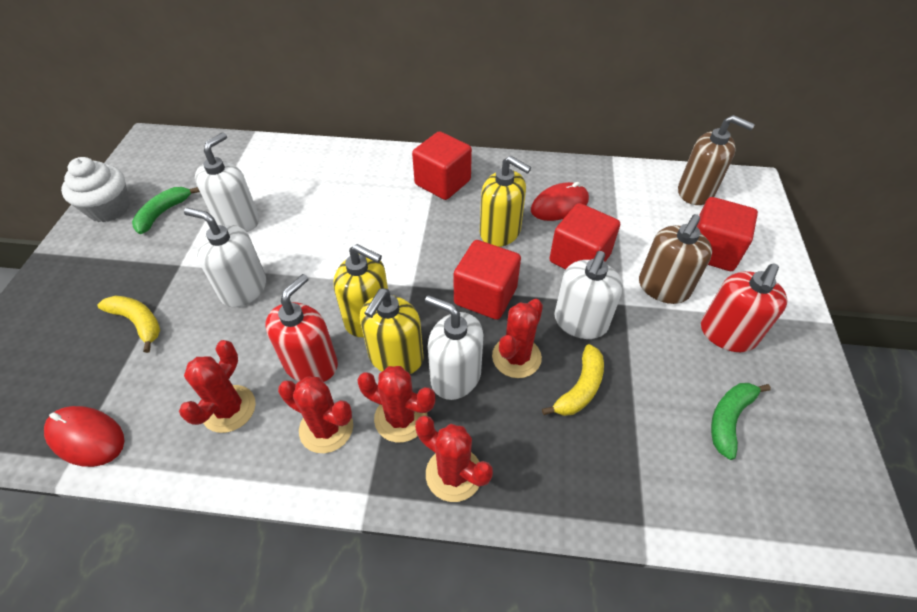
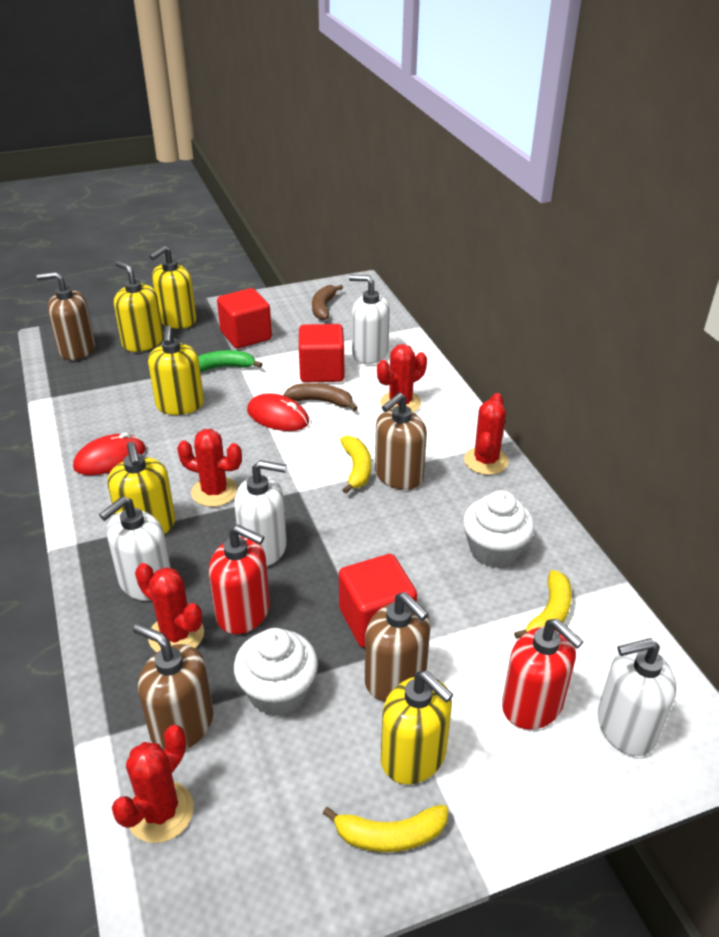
brown banana: none = 0 -> [284,383,358,411] [312,285,343,320] = 2
brown soap dispenser: [639,214,712,304] [678,115,755,205] = 2 -> [37,272,95,360] [133,623,213,751] [365,592,430,701] [375,393,427,490] = 4
green banana: [132,187,200,234] [711,383,771,460] = 2 -> [198,350,262,372] = 1
red cube: [412,131,472,200] [453,240,521,320] [550,203,620,270] [697,197,758,271] = 4 -> [217,288,272,348] [299,324,344,383] [339,554,417,648] = 3
white cupcake: [61,157,130,222] = 1 -> [234,628,318,716] [463,490,535,568] = 2
yellow banana: [98,296,160,353] [542,344,604,416] = 2 -> [322,805,448,852] [340,435,371,494] [514,570,572,639] = 3
yellow soap dispenser: [333,244,388,337] [360,289,424,374] [480,156,531,247] = 3 -> [108,442,175,534] [114,261,163,352] [148,326,204,415] [149,246,196,329] [381,671,453,784] = 5

